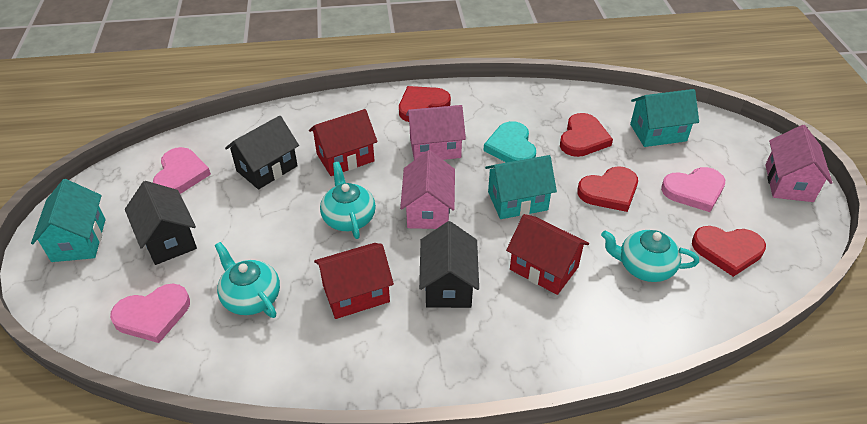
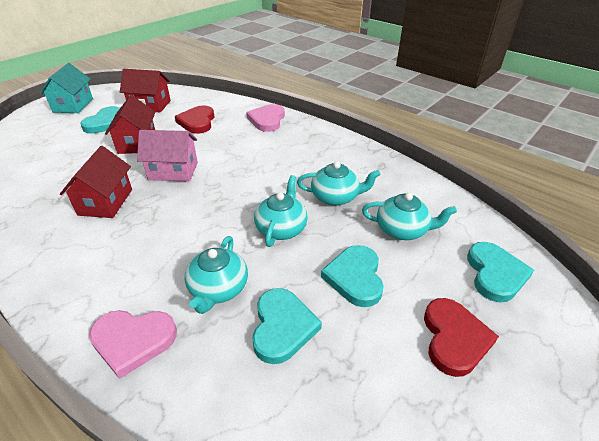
black house: [125,181,197,265] [225,116,299,189] [419,221,479,308] = 3 -> none = 0
pink heart: [110,284,190,343] [153,147,211,194] [661,167,725,212] = 3 -> [89,310,177,379] [246,104,285,132] = 2
pink house: [400,150,455,229] [406,105,466,160] [765,125,832,202] = 3 -> [137,130,198,181] = 1
red heart: [399,86,451,122] [560,113,613,157] [577,166,638,212] [692,226,766,277] = 4 -> [175,105,214,134] [424,298,499,377] = 2
turquoise heart: [483,121,536,163] = 1 -> [80,106,120,134] [252,288,322,364] [321,245,384,307] [467,242,534,302] = 4
turquoise house: [31,179,105,262] [485,155,557,219] [630,89,699,147] = 3 -> [39,63,93,113] = 1
turquoise teapot: [215,242,280,318] [320,162,376,239] [601,230,699,282] = 3 -> [185,236,248,314] [254,175,308,247] [297,161,381,206] [362,193,457,240] = 4

